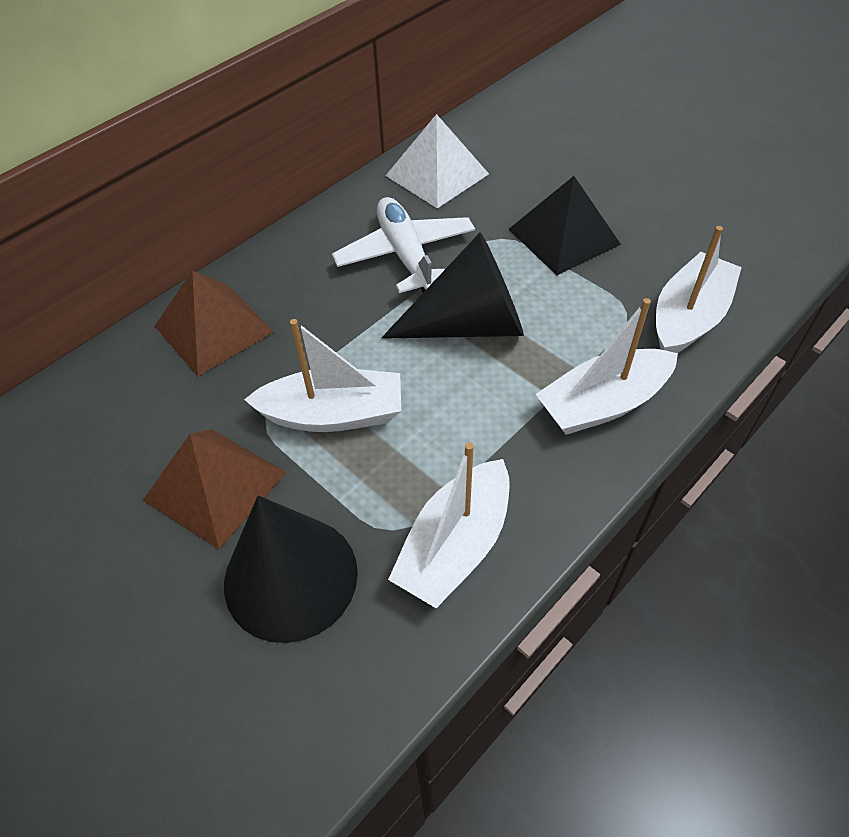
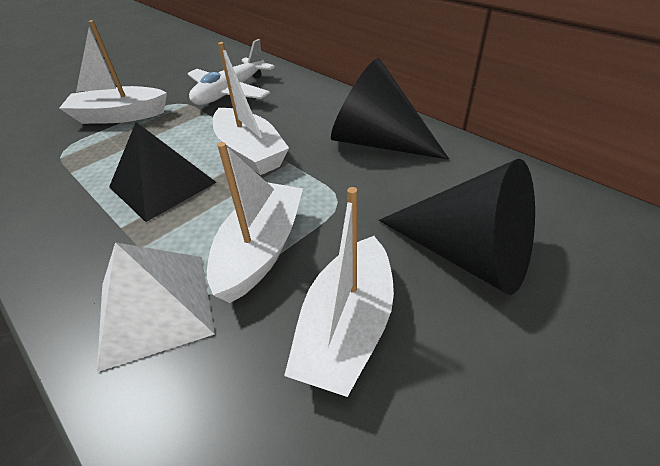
brown pyramid: [143,429,286,549] [155,270,274,376] = 2 -> none = 0

